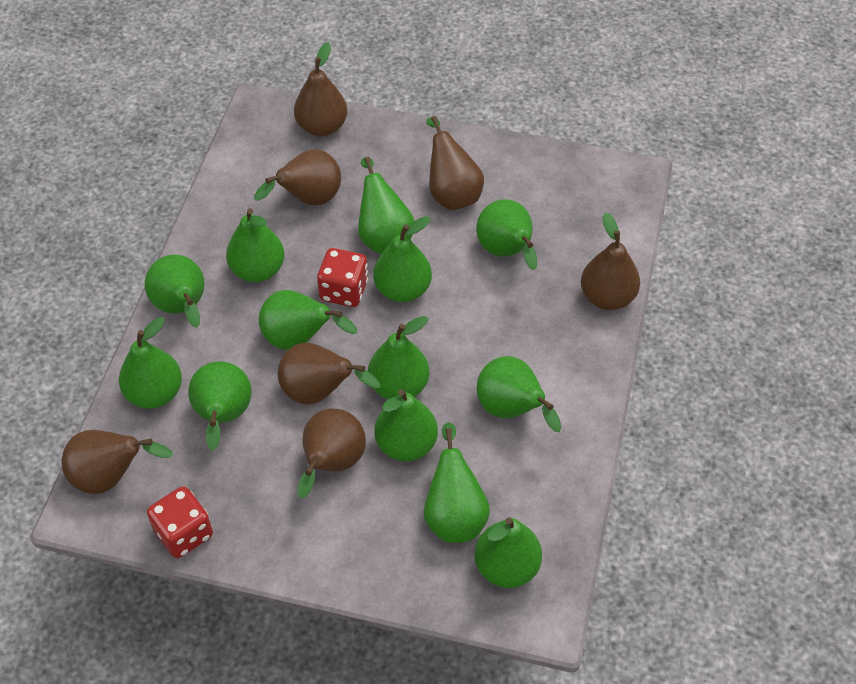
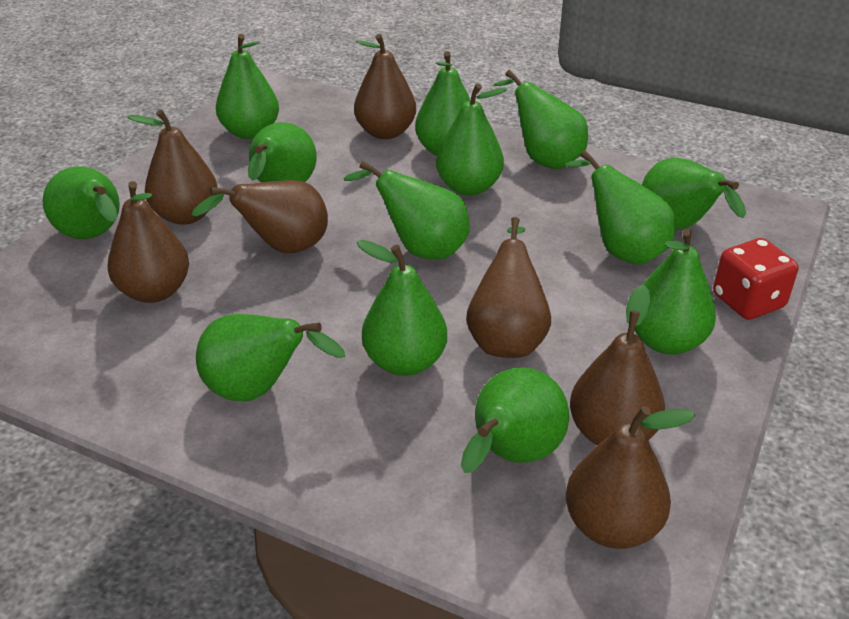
red dice: [147,486,213,558] [317,248,368,307] = 2 -> [713,238,798,320] = 1

